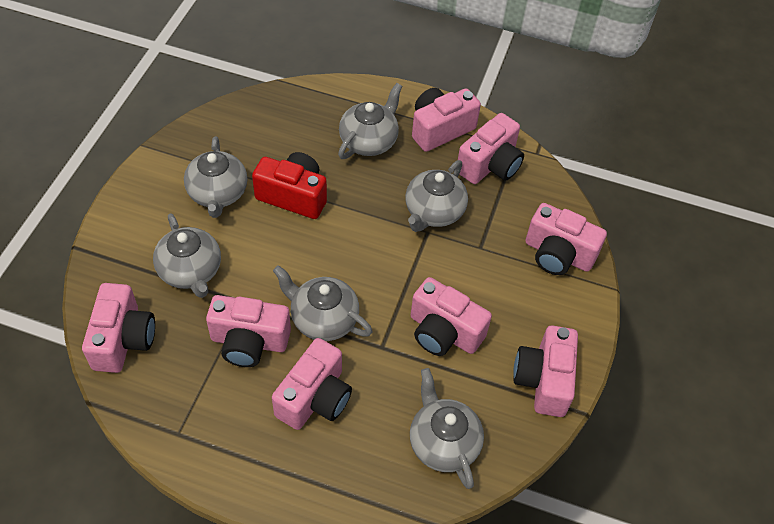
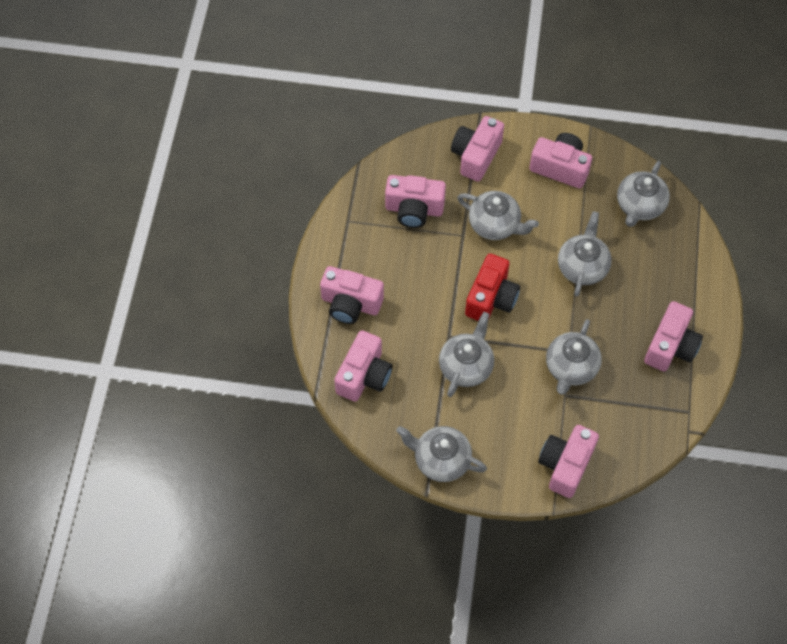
pink camera: [82,283,155,373] [206,295,291,367] [272,338,352,430] [411,277,492,356] [412,88,481,152] [458,113,524,184] [513,325,578,417] [526,203,607,275] = 8 -> [320,266,384,324] [334,330,393,402] [385,175,446,228] [451,116,504,182] [529,133,592,188] [538,425,599,498] [644,301,703,371] = 7

